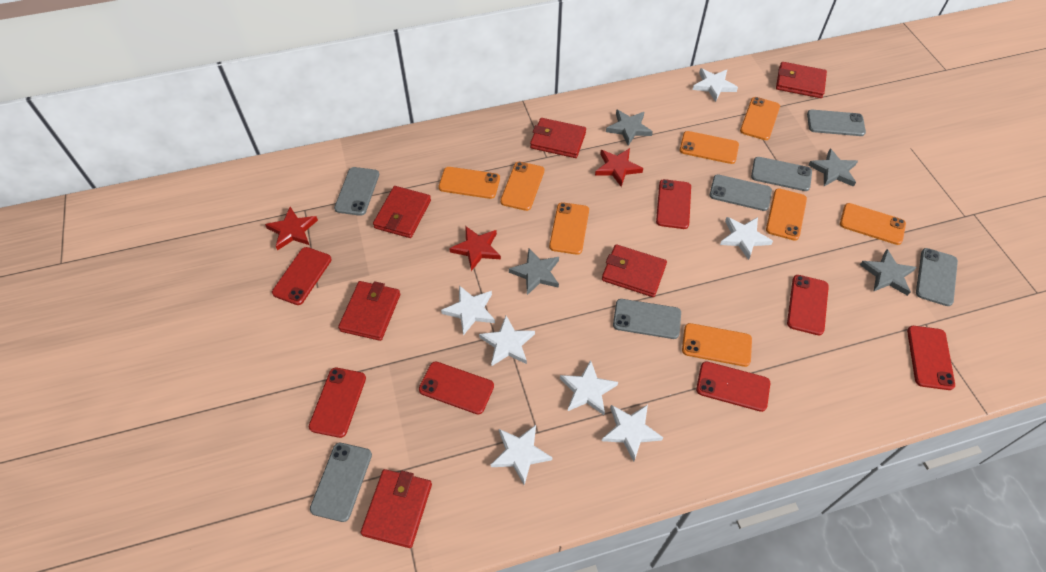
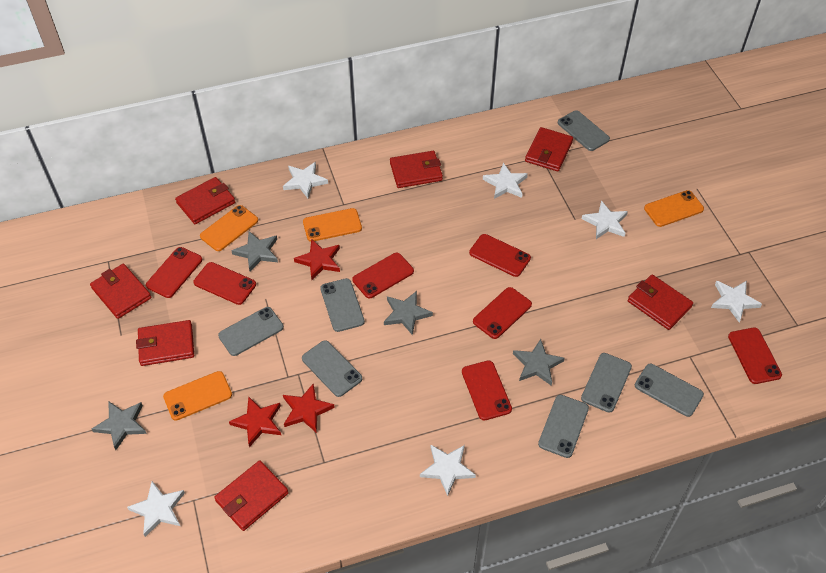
orange phone: [439,167,500,199] [500,162,544,211] [549,202,589,255] [680,131,739,164] [682,323,752,367] [740,97,780,140] [766,188,807,240] [840,203,906,245] = 8 -> [163,371,232,421] [200,205,258,251] [303,208,362,242] [644,190,704,227] = 4
red wallet: [338,281,400,341] [361,469,432,548] [373,186,431,238] [530,118,586,158] [602,244,667,297] [776,62,827,98] = 6 -> [90,264,151,319] [136,320,194,366] [175,177,235,224] [214,460,289,531] [390,151,443,188] [525,127,573,171] [628,275,693,330] = 7
white star: [441,285,495,336] [479,316,535,366] [491,425,553,485] [560,360,618,415] [602,404,663,461] [692,68,738,102] [720,217,773,260] = 7 -> [127,481,185,537] [283,162,328,198] [420,445,476,496] [483,163,528,199] [582,201,628,239] [711,281,762,322] = 6

